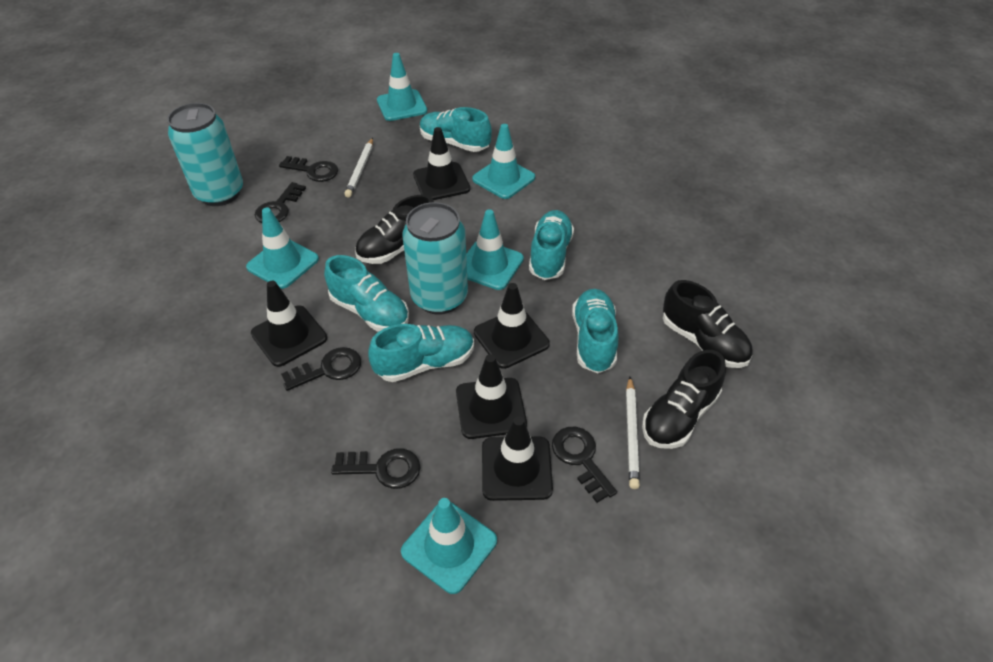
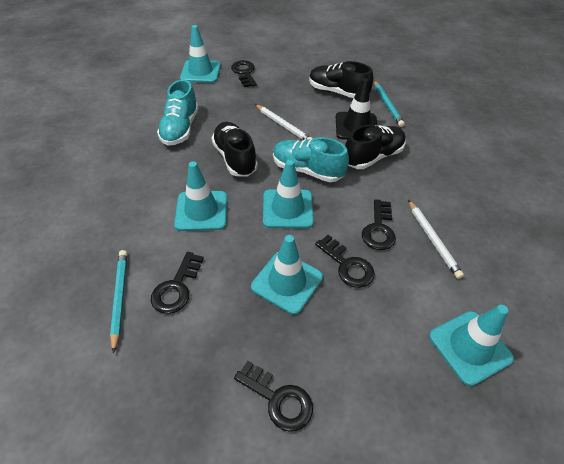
black traffic cone: [251,281,327,367] [413,127,470,200] [456,354,527,439] [474,283,550,369] [482,416,553,501] = 5 -> [336,78,378,140] = 1
turquoise can: [167,103,243,206] [402,202,468,315] = 2 -> none = 0
turquoise pencil: none = 0 -> [110,250,127,354] [374,81,405,127] = 2
turquoise shoe: [324,255,409,331] [368,324,474,382] [420,107,492,152] [529,210,574,280] [572,289,618,373] = 5 -> [157,79,199,146] [273,137,349,182] = 2

